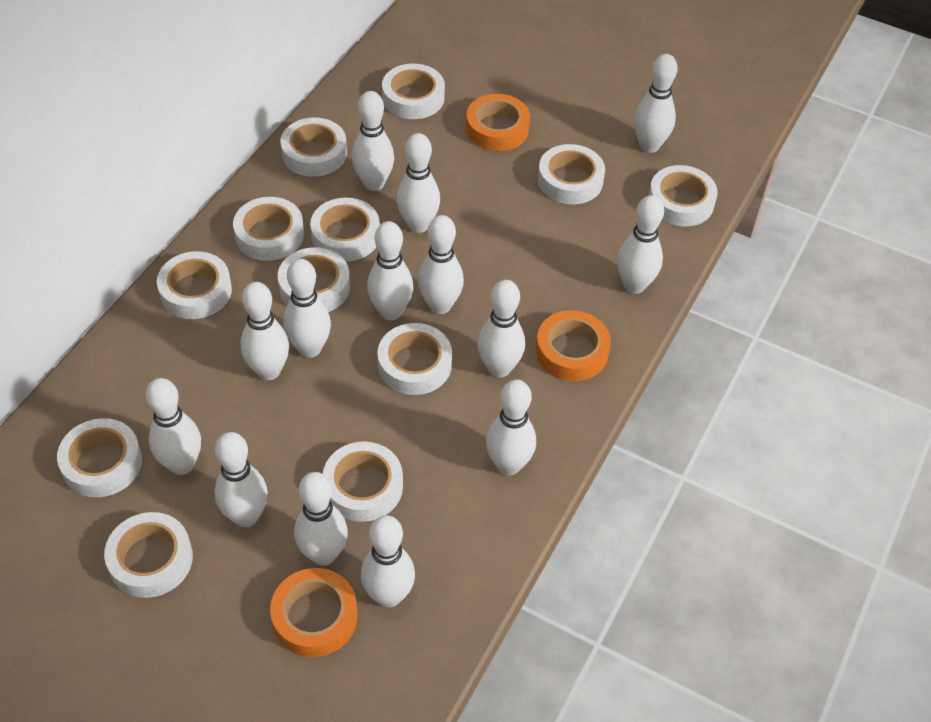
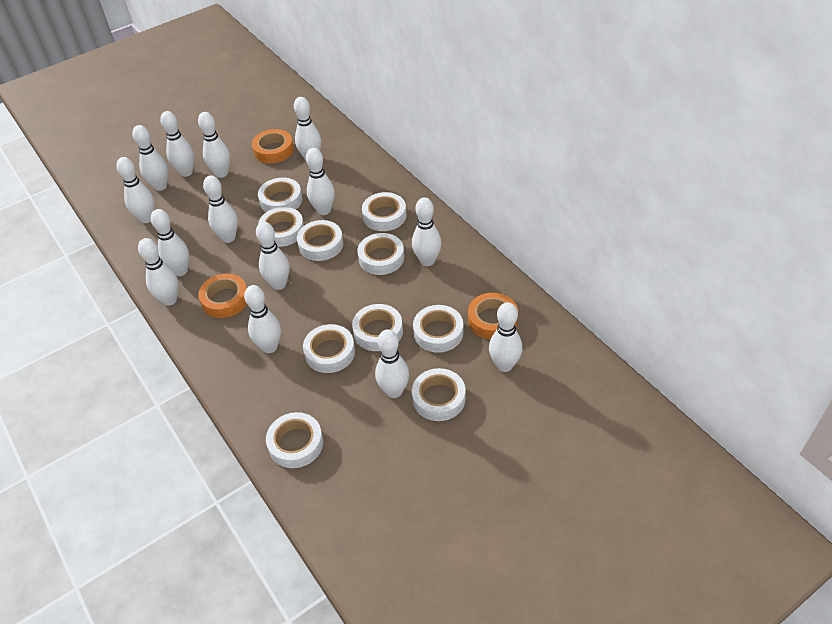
white tape: [57,418,142,497] [104,512,193,598] [157,251,232,319] [233,197,304,261] [278,247,350,312] [280,118,347,177] [310,198,380,262] [323,442,403,522] [377,323,452,395] [382,64,445,119] [538,144,605,204] [648,165,718,226] = 12 -> [258,178,302,212] [258,207,304,247] [266,412,323,468] [297,220,343,261] [303,324,355,373] [352,304,403,351] [357,233,404,275] [362,192,407,231] [412,368,466,421] [413,305,463,353] = 10

